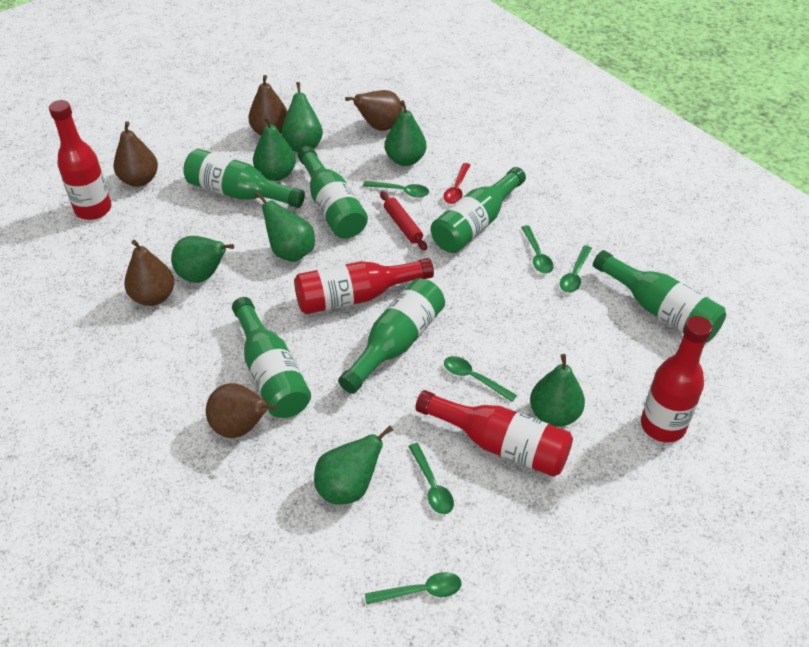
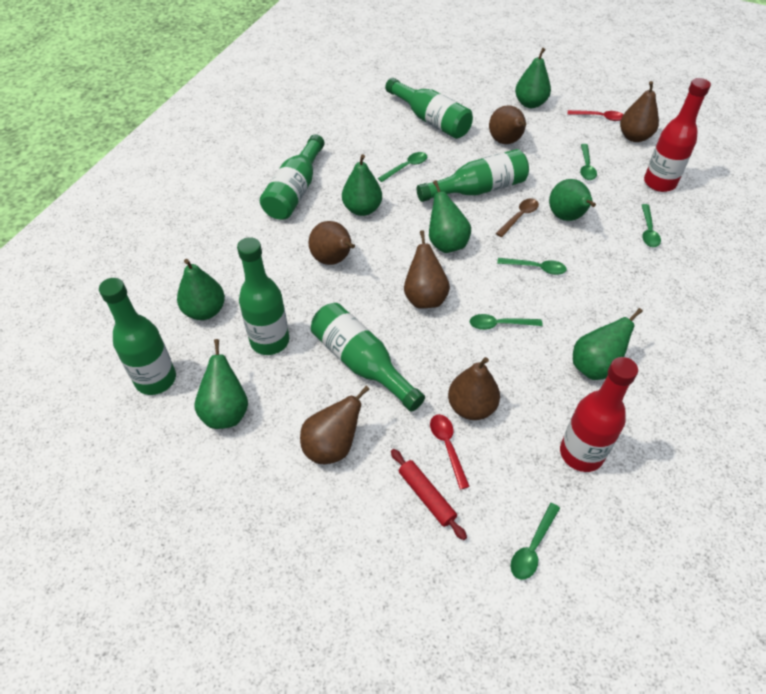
brown pear: [114,121,158,187] [124,240,174,306] [206,383,277,438] [248,75,288,136] [345,90,403,131] = 5 -> [300,386,370,464] [309,221,355,265] [404,230,450,309] [448,357,500,420] [489,105,526,144] [620,81,659,142] = 6
brown spoon: none = 0 -> [496,198,539,237] = 1
red bottle: [49,100,112,220] [294,258,434,314] [415,390,573,477] [641,316,712,442] = 4 -> [560,357,638,472] [644,78,711,192] = 2
red spoon: [443,163,470,204] = 1 -> [430,414,470,490] [567,110,624,121] = 2

